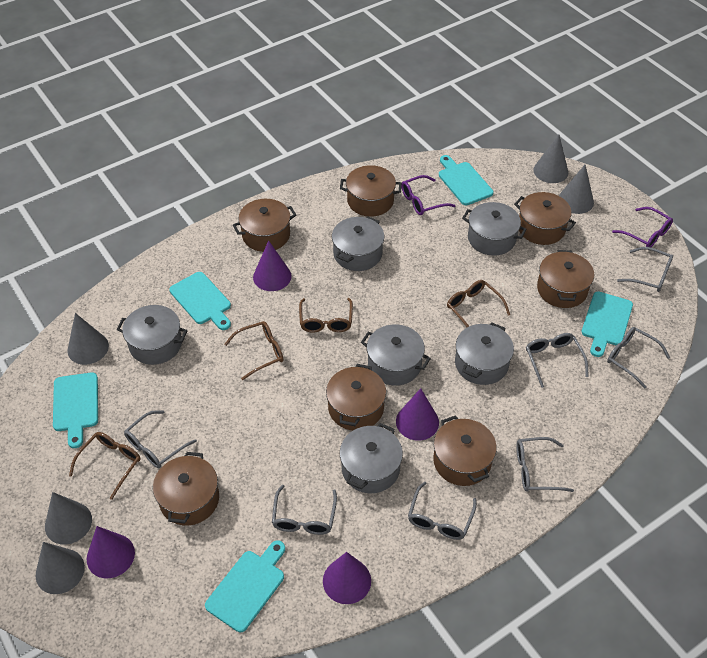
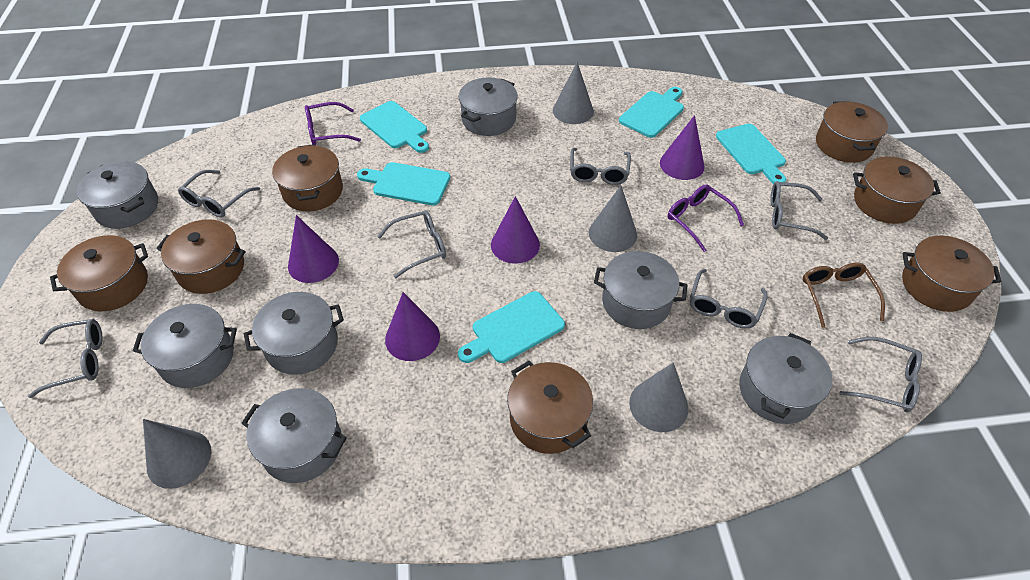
brown glasses: [69,432,141,500] [225,321,283,380] [299,298,353,333] [447,280,510,327] = 4 -> [802,263,885,328] = 1
grey cone: [36,542,85,594] [45,492,92,545] [67,313,109,365] [533,135,568,183] [559,165,594,214] = 5 -> [143,419,211,489] [553,62,594,124] [589,185,637,252] [629,362,688,432] = 4
grey pot: [116,305,188,365] [332,216,384,271] [340,423,403,493] [361,325,431,386] [455,323,514,385] [462,202,527,256] = 6 -> [77,161,158,229] [133,304,237,388] [242,388,347,483] [244,292,344,375] [459,77,518,136] [594,251,688,329] [739,333,833,424] = 7

